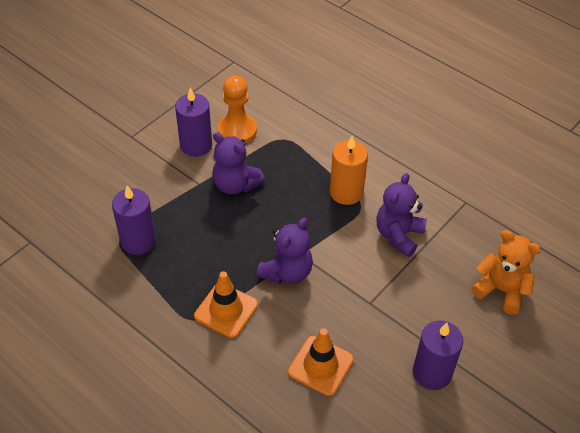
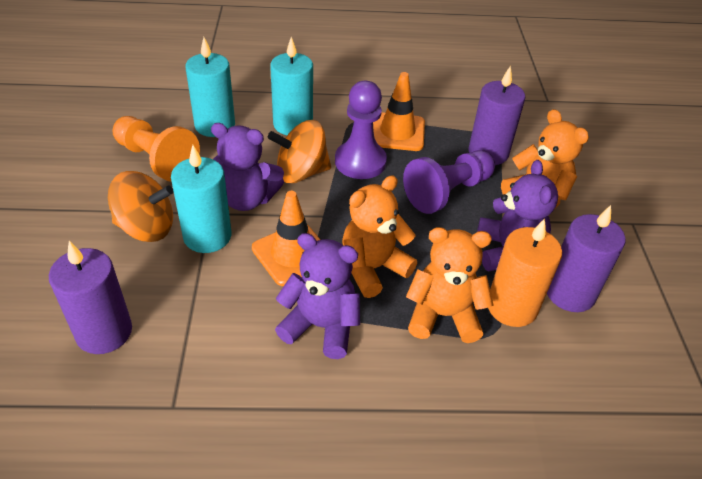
orange spinning top: none = 0 -> [108,171,174,242] [268,120,331,183] = 2
orange teddy bear: [471,230,541,314] = 1 -> [342,175,417,298] [406,227,493,343] [501,109,589,208] = 3
purple pawn: none = 0 -> [335,81,387,179] [403,150,495,214] = 2
turquoise candle: none = 0 -> [171,145,231,253] [186,37,235,137] [270,37,313,135] = 3

